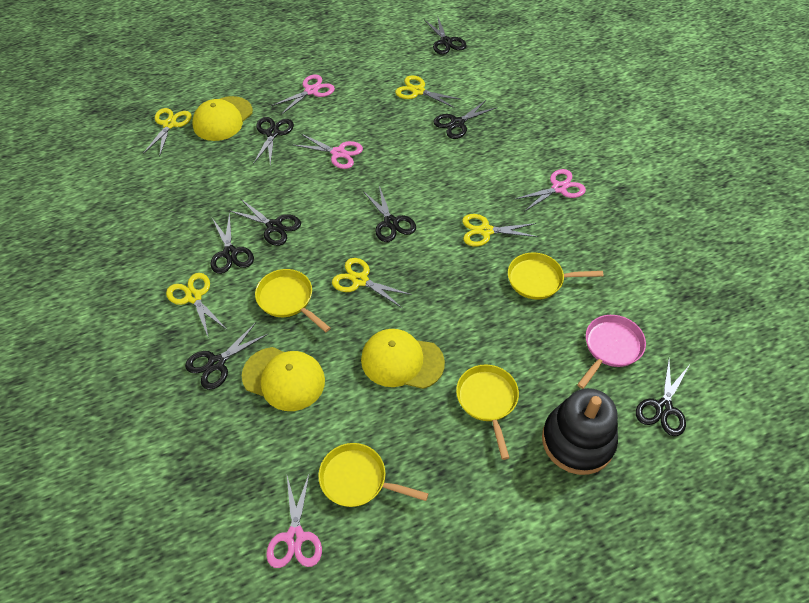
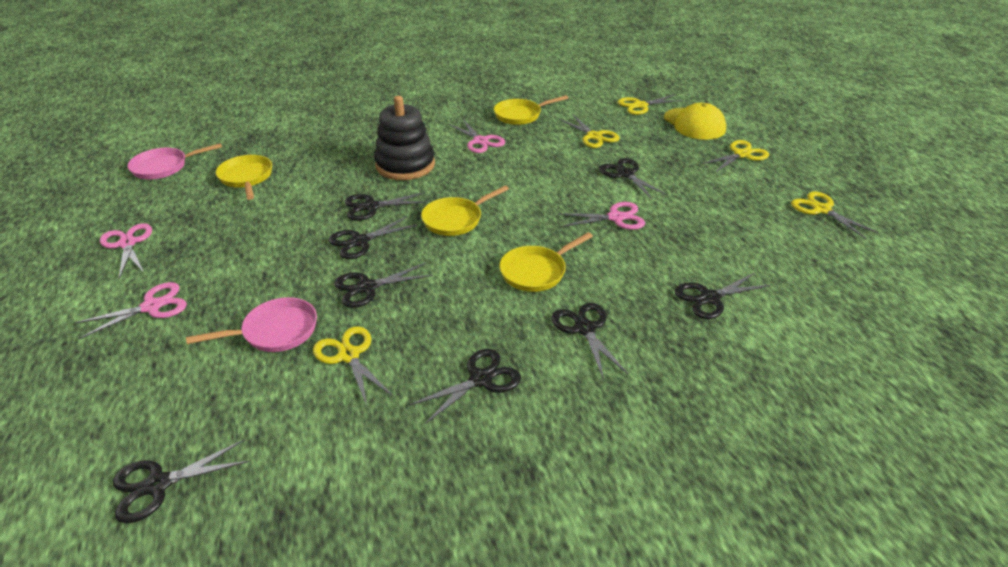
pink pan: [577,315,646,389] = 1 -> [127,143,222,179] [186,297,317,352] = 2
yellow cap: [192,96,253,141] [242,347,325,411] [361,329,445,389] = 3 -> [664,103,726,140] = 1

